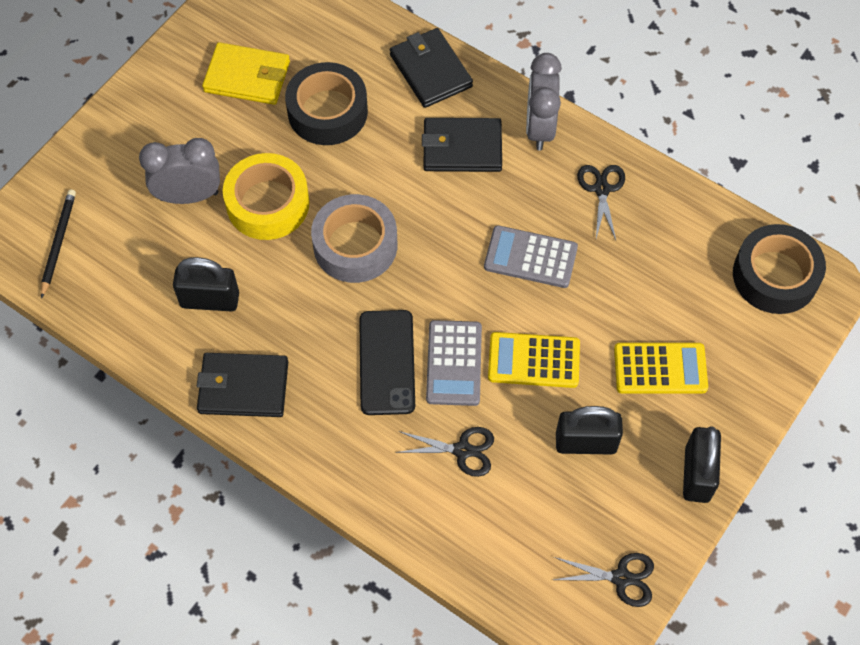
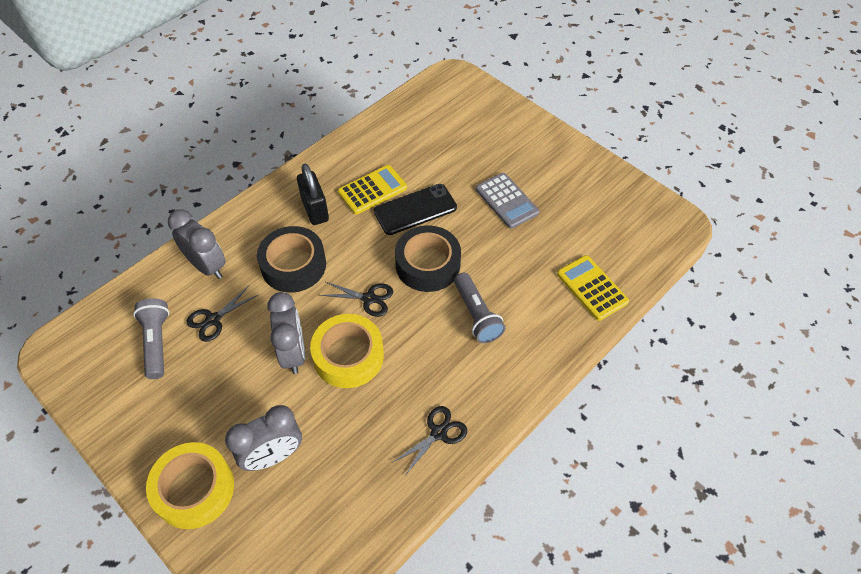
black padlock: [173,257,239,311] [556,406,623,455] [683,426,721,503] = 3 -> [297,164,329,225] = 1
black pencil: [41,190,76,299] = 1 -> none = 0
black wallet: [197,353,288,417] [390,28,473,108] [422,118,502,172] = 3 -> none = 0
grey calculator: [426,320,482,406] [484,225,578,288] = 2 -> [476,173,540,229] = 1
grey clock: [139,138,220,204] [526,53,562,151] = 2 -> [168,209,226,279] [225,405,302,471] [267,292,305,374] = 3
grey flashlight: none = 0 -> [133,298,169,379] [454,273,506,343] = 2
grey tape: [311,194,397,283] = 1 -> none = 0
yellow tape: [223,153,309,240] = 1 -> [146,442,234,529] [310,314,384,388] = 2
yellow wallet: [202,42,290,105] = 1 -> none = 0

